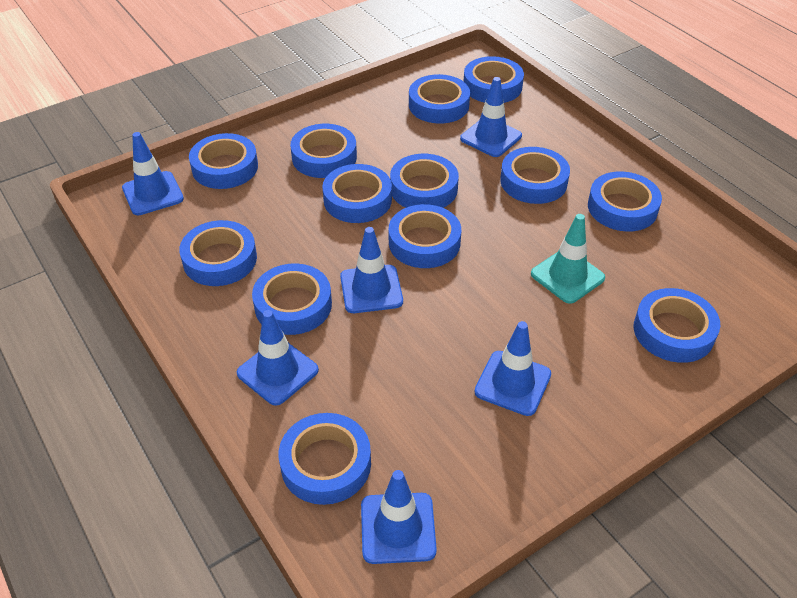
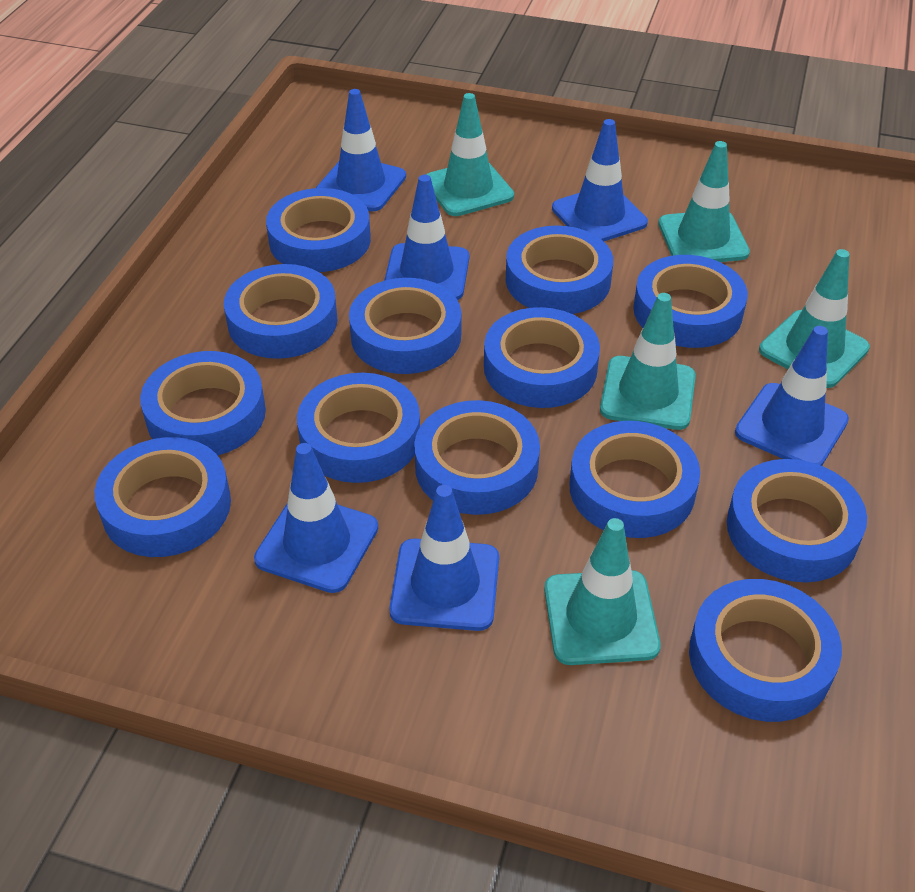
turquoise traffic cone: [531,214,605,304] = 1 -> [426,93,514,216] [544,518,661,665] [600,293,696,430] [658,141,750,262] [759,249,870,388] = 5

